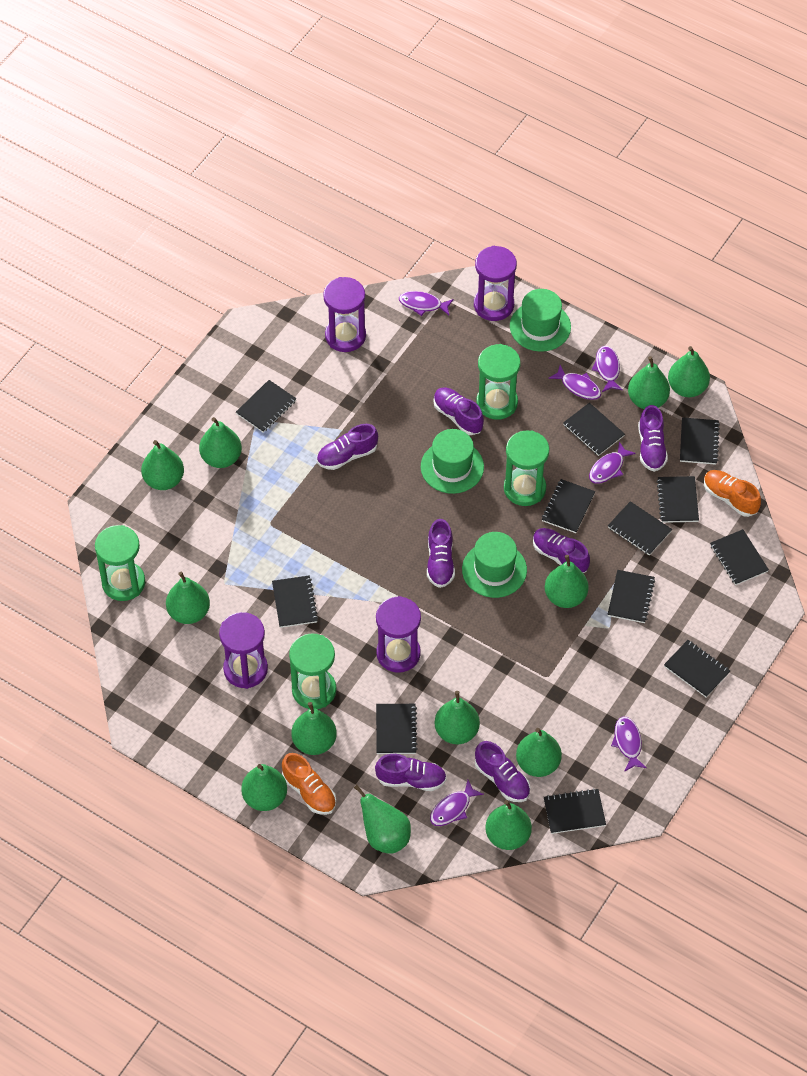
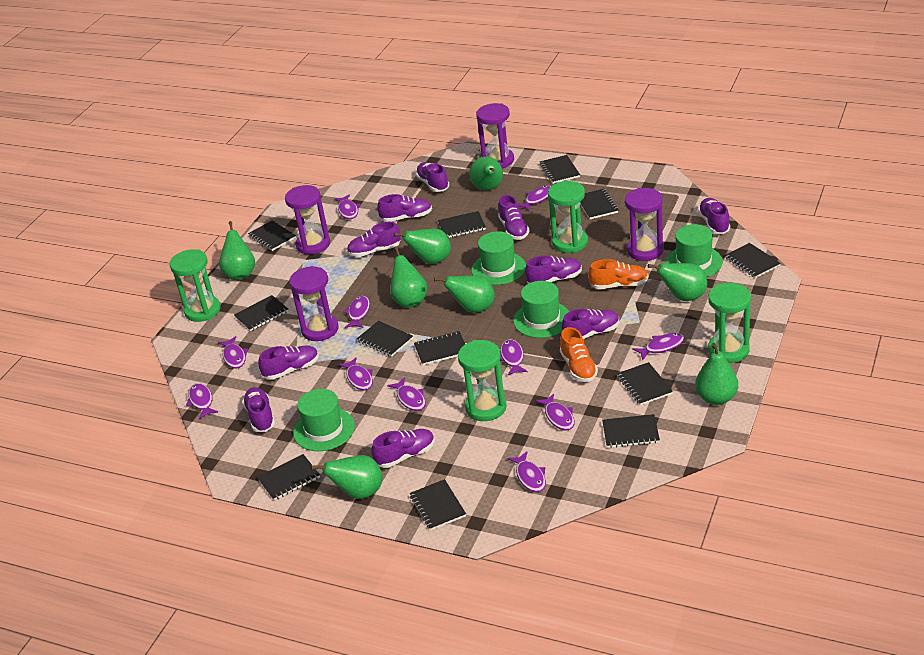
green hat: [421,429,484,494] [462,532,527,598] [510,289,571,352] = 3 -> [293,389,355,451] [471,231,526,285] [513,281,569,338] [666,224,723,277] = 4
green pear: [141,440,184,490] [166,572,210,624] [199,417,242,468] [241,764,287,811] [291,702,337,755] [354,784,411,854] [435,691,480,744] [485,800,532,850] [516,728,562,777] [545,555,589,608] [628,356,670,409] [668,346,710,397] = 12 -> [219,221,255,280] [311,455,383,499] [390,246,427,308] [394,228,451,264] [434,275,495,313] [469,157,503,190] [648,263,707,301] [695,343,738,405] = 8
purple fish: [399,291,454,316] [430,780,484,826] [548,365,601,400] [589,442,636,484] [592,346,623,392] [611,716,647,772] = 6 -> [186,383,218,419] [218,336,248,369] [334,194,360,219] [339,357,373,391] [343,296,370,328] [387,377,426,411] [500,339,528,375] [507,452,546,492] [518,185,551,211] [535,394,575,431] [632,333,685,360] = 11
purple shoe: [317,424,378,470] [375,754,447,791] [427,519,455,588] [433,387,484,435] [475,741,530,802] [533,528,590,573] [638,405,668,472] = 7 -> [243,387,275,432] [258,346,319,380] [347,222,400,257] [371,429,435,468] [377,194,432,222] [416,162,449,192] [498,195,530,240] [525,255,582,283] [562,309,620,339] [698,198,730,234] = 10

